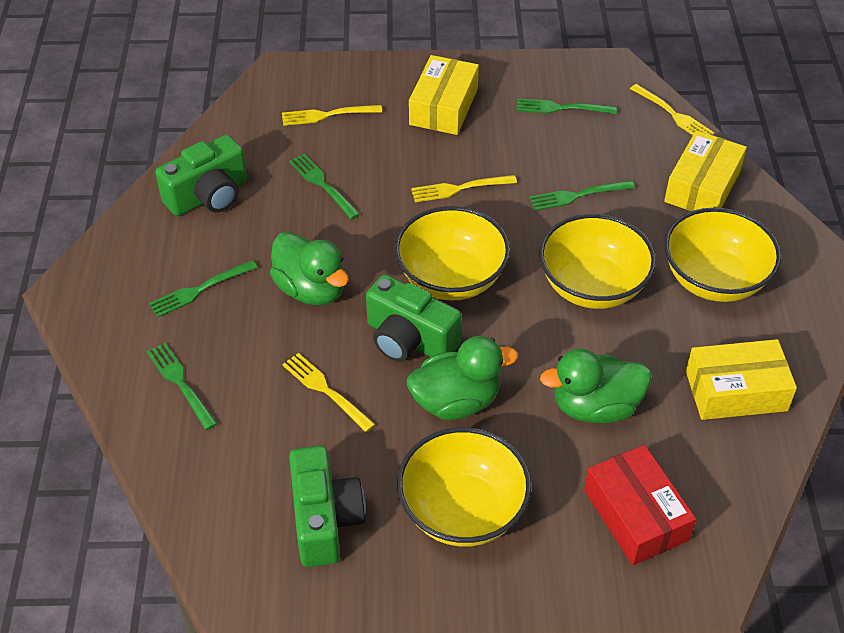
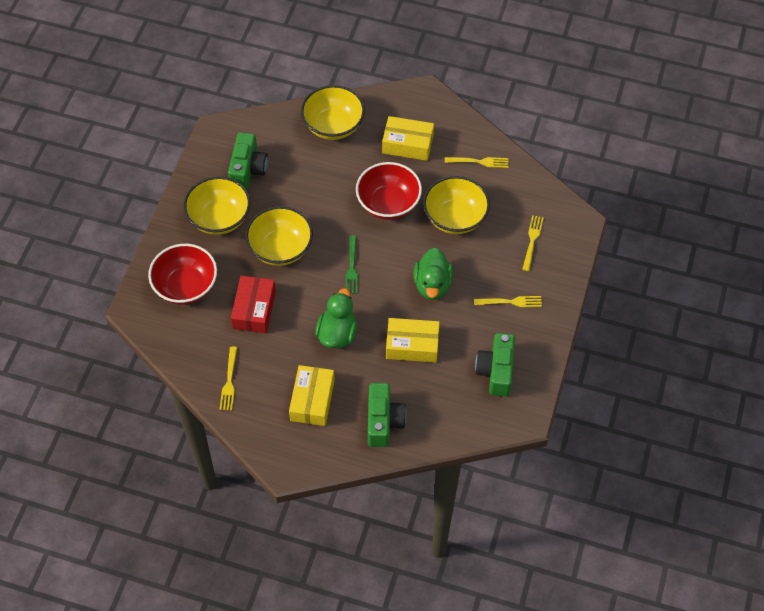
green duck: [270,232,349,305] [407,336,518,420] [540,349,651,423] = 3 -> [315,288,357,349] [414,248,453,300] = 2
green fork: [146,343,217,430] [149,260,258,317] [289,154,360,219] [516,98,617,114] [529,180,635,211] = 5 -> [345,235,358,294] = 1
red bowl: none = 0 -> [148,244,217,305] [356,162,422,220] = 2

